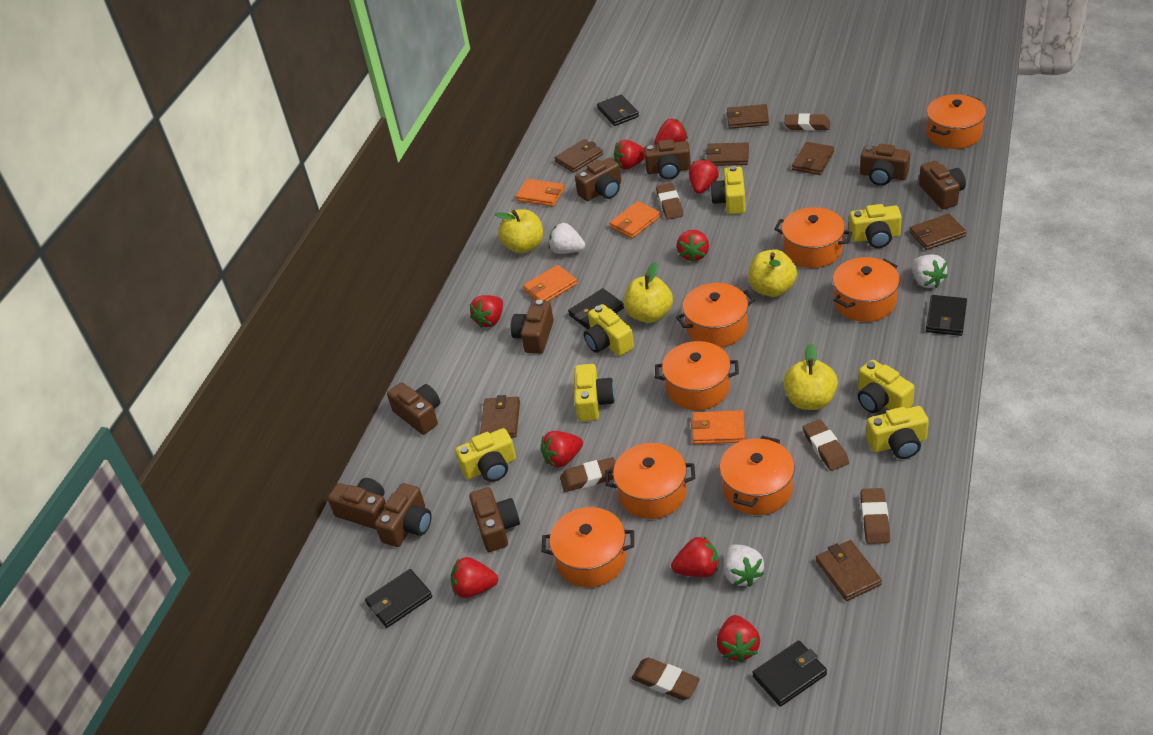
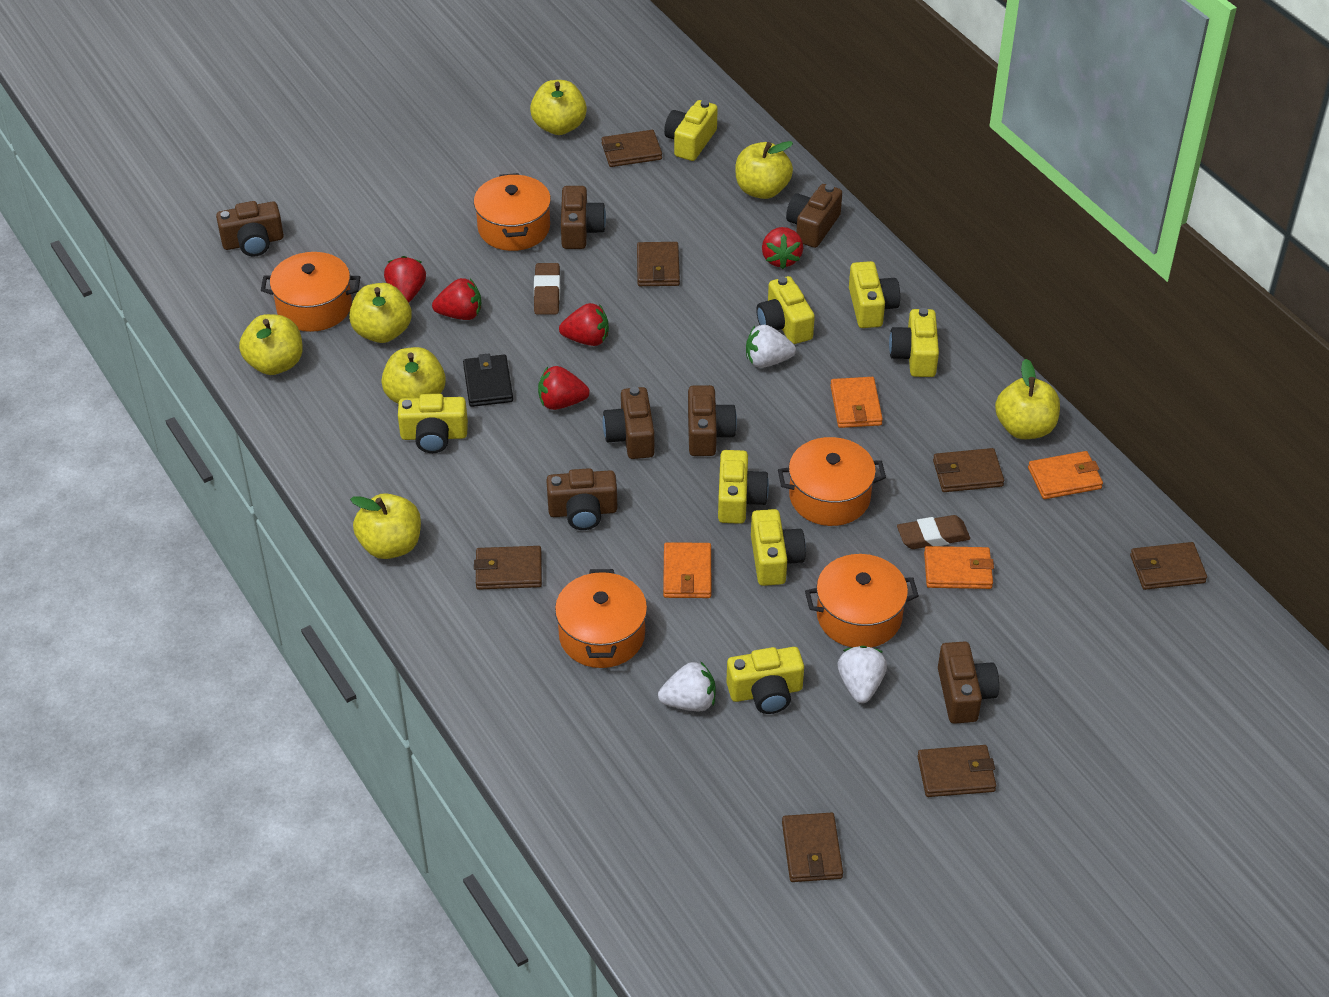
black wallet: [365,569,432,628] [568,288,624,329] [597,95,639,126] [752,641,827,706] [926,295,967,336] = 5 -> [463,353,513,407] = 1
brown camera: [328,478,386,529] [375,483,431,547] [387,382,440,435] [469,487,520,552] [510,299,554,354] [575,158,621,201] [644,139,691,180] [860,144,910,186] [919,161,966,209] = 9 -> [216,201,284,257] [546,468,617,530] [561,186,606,249] [603,387,655,459] [688,385,737,456] [786,184,842,248] [938,642,999,724] = 7
brown eraser: [560,457,616,492] [632,658,700,700] [656,183,683,220] [784,113,830,131] [802,419,849,471] [860,488,890,544] = 6 -> [534,263,560,315] [897,515,970,549] = 2
orange pot: [541,507,634,587] [606,443,695,519] [655,341,739,410] [676,283,755,347] [720,436,795,515] [774,207,852,268] [833,257,900,322] [926,94,986,149] = 8 -> [261,252,360,332] [474,173,551,251] [555,569,647,668] [778,437,886,526] [805,554,919,648] = 5
red strawberry: [450,557,498,598] [470,295,503,328] [541,431,583,468] [614,140,645,170] [654,119,688,144] [671,536,718,577] [677,230,709,262] [689,159,719,194] [717,615,760,663] = 9 -> [384,256,426,302] [432,278,481,320] [538,366,590,410] [559,303,609,346] [762,227,803,269] = 5
yellow apple: [495,209,543,254] [624,262,673,323] [748,249,797,297] [783,343,838,410] = 4 -> [239,314,303,375] [349,283,412,343] [350,493,421,559] [381,347,446,404] [530,80,587,135] [735,141,793,199] [995,359,1060,439] = 7
yellow camera: [455,428,516,482] [574,364,615,422] [584,304,634,356] [710,166,746,214] [849,204,902,248] [858,360,914,413] [866,406,929,459] = 7 -> [398,394,468,453] [664,100,718,161] [718,450,769,524] [726,647,804,714] [751,509,806,586] [756,276,815,344] [849,261,900,328] [889,308,939,377] = 8

